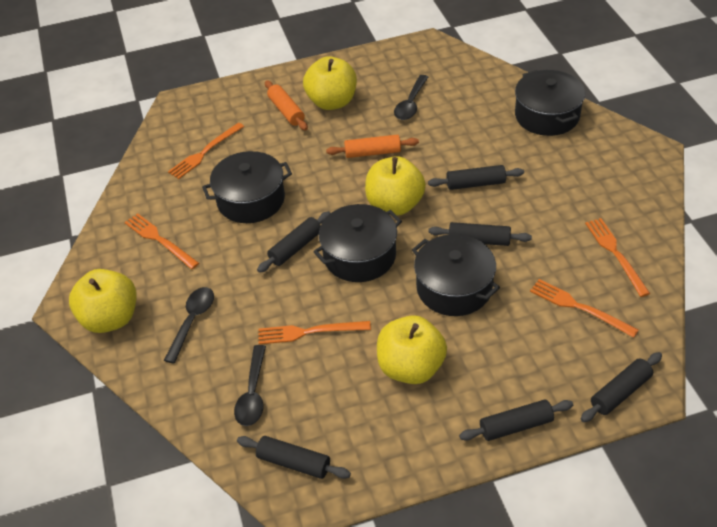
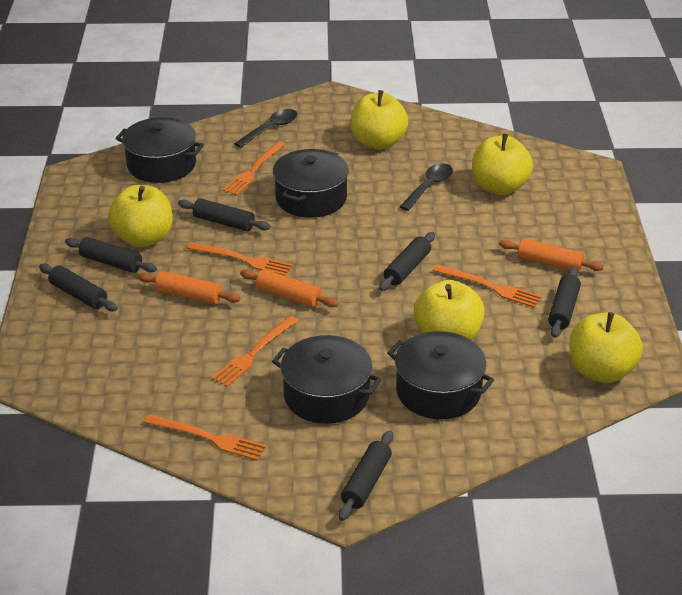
black spoon: [164,287,214,364] [234,345,266,426] [394,75,428,120] = 3 -> [234,109,297,148] [399,163,453,211] = 2
orange rolling pin: [265,81,308,131] [326,135,419,158] = 2 -> [138,271,241,304] [240,269,338,307] [499,238,604,272] = 3
yellow apple: [69,269,136,333] [303,56,357,110] [365,156,426,215] [377,315,447,384] = 4 -> [108,185,173,247] [350,90,408,150] [414,280,485,340] [472,133,533,195] [570,312,643,383] = 5

